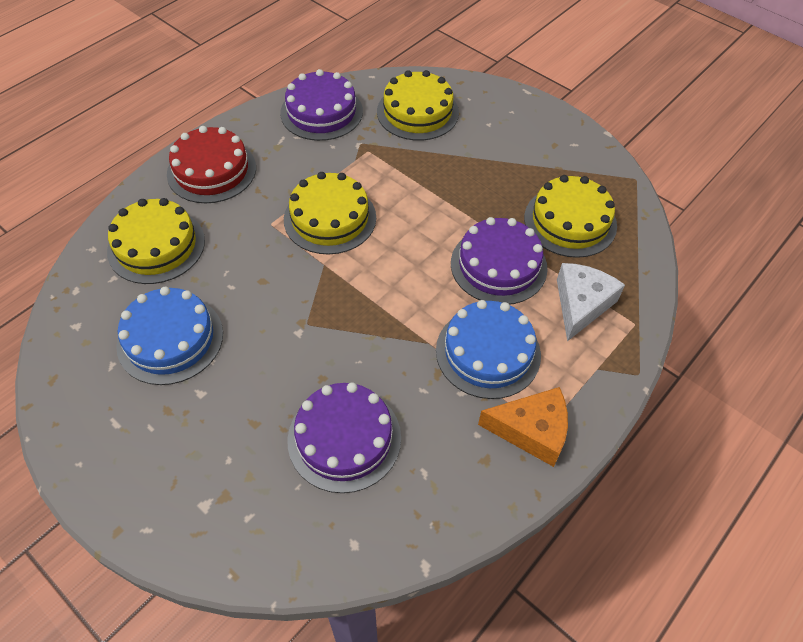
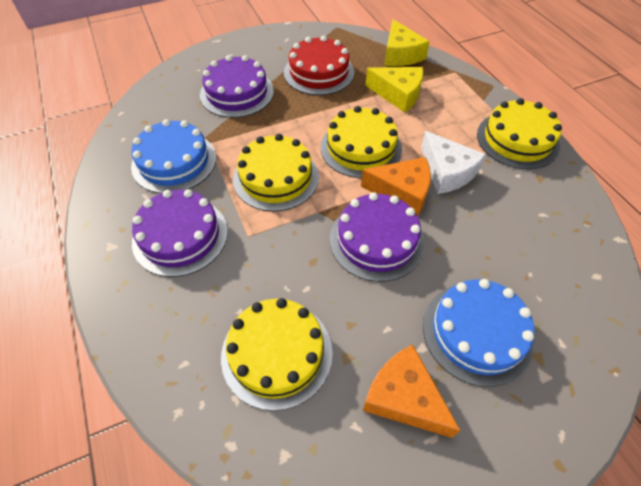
orange cheese: [478,387,568,467] = 1 -> [361,157,431,216] [363,344,461,438] = 2
yellow cheese: none = 0 -> [365,67,423,113] [384,19,430,66] = 2

